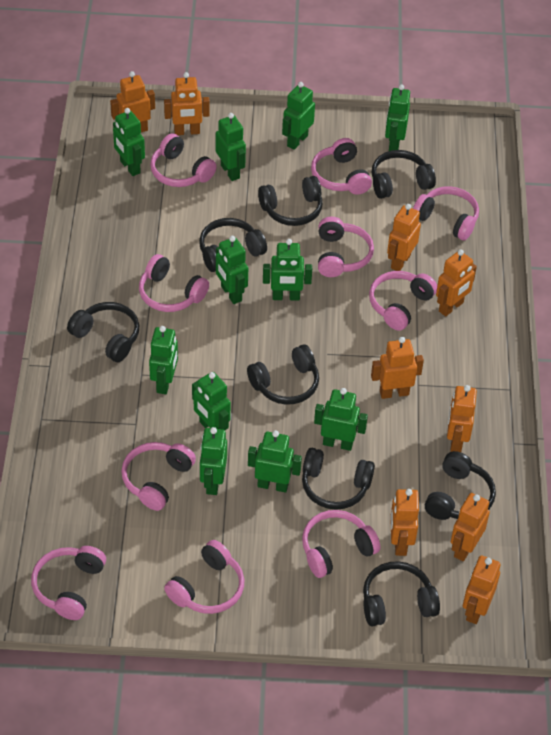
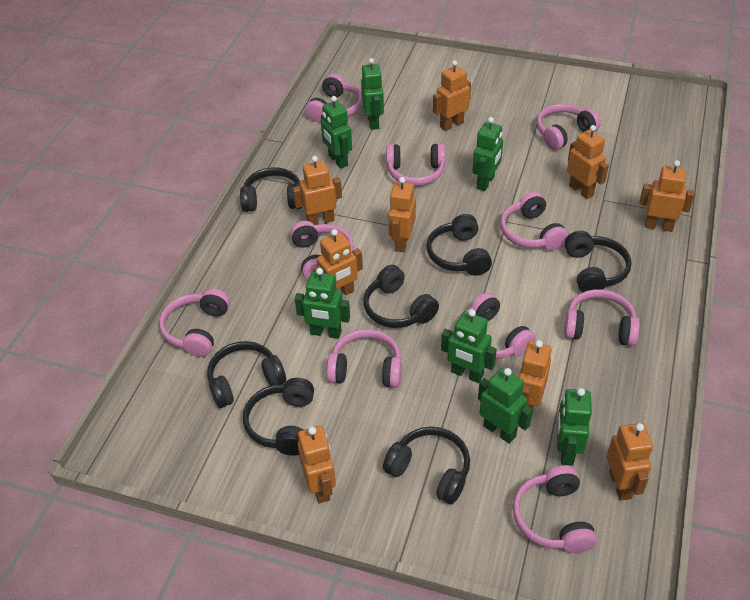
black headphones: [67,302,139,362] [199,218,267,272] [247,345,319,405] [258,176,323,226] [302,448,375,510] [363,561,440,626] [372,150,436,199] [425,451,496,520] = 8 -> [207,341,286,408] [240,167,302,212] [243,378,314,456] [364,265,439,328] [383,427,470,504] [426,214,492,276] [564,231,632,293] = 7
green robot: [113,108,145,176] [149,326,178,394] [192,372,231,430] [200,427,227,495] [216,113,246,181] [216,236,248,304] [248,430,302,493] [263,239,312,300] [282,82,315,150] [314,388,368,451] [385,84,410,151] = 11 -> [295,268,350,339] [321,96,352,169] [361,58,384,130] [441,309,497,383] [472,117,503,191] [478,368,533,444] [557,388,592,466] = 7

